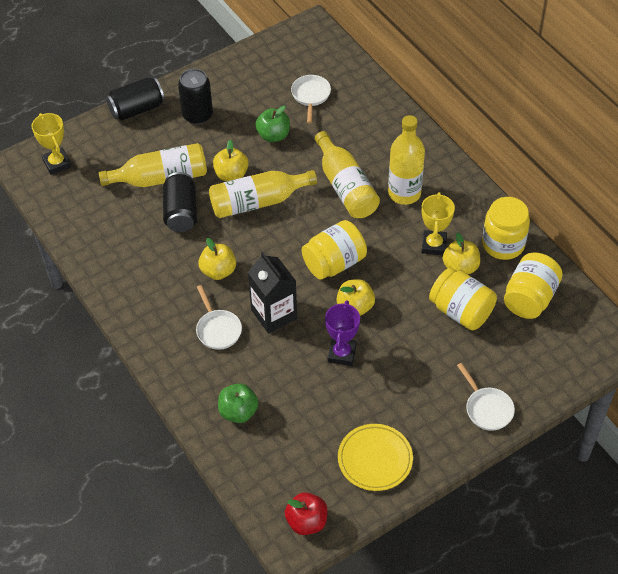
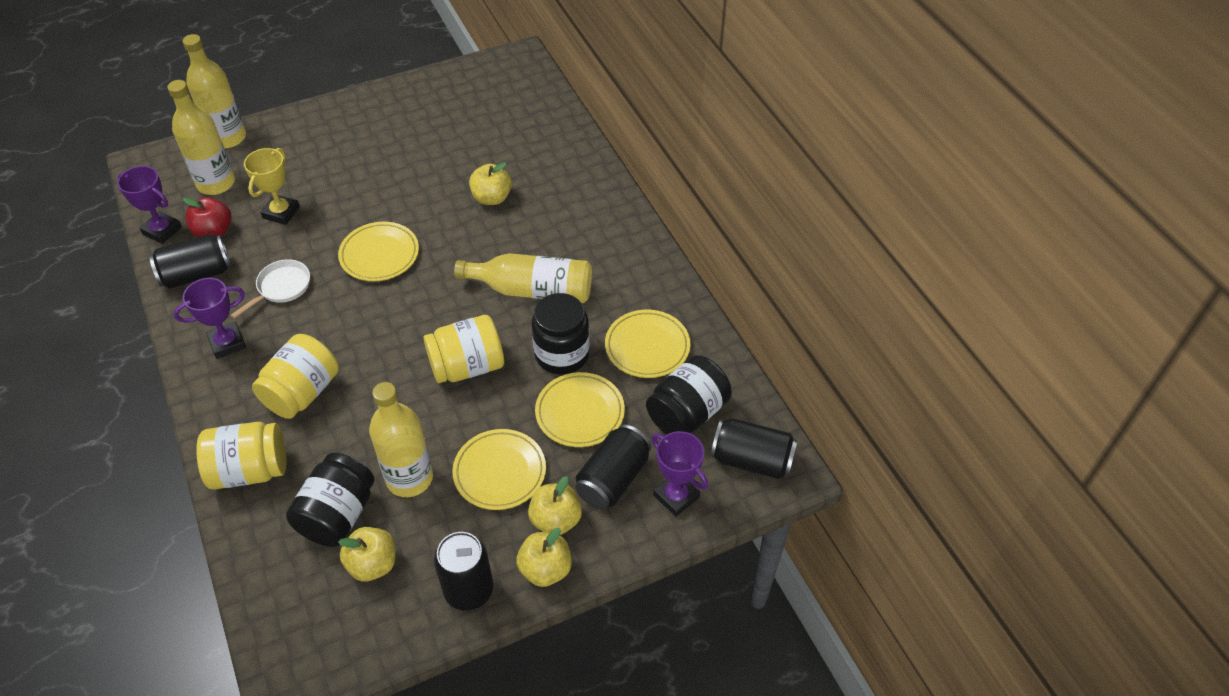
black can: [106,77,165,121] [163,172,197,232] [178,69,213,124] = 3 -> [149,234,231,289] [434,532,493,611] [575,425,651,509] [711,418,798,479] = 4
black carton: [248,252,297,334] = 1 -> none = 0
black jar: none = 0 -> [286,453,374,547] [532,293,590,374] [646,355,732,435] = 3
green apple: [218,383,259,423] [255,105,290,142] = 2 -> none = 0
purple trophy: [325,300,360,366] = 1 -> [117,166,182,244] [174,278,246,359] [652,431,708,517] = 3
white pan: [196,285,242,350] [291,75,331,124] [457,363,515,431] = 3 -> [230,259,310,319] = 1
yellow jar: [302,220,367,280] [429,268,497,330] [482,197,530,260] [504,253,563,319] = 4 -> [196,422,286,490] [252,334,339,419] [423,315,504,383] = 3
yellow plate: [338,424,413,491] = 1 -> [338,222,419,281] [453,429,546,510] [535,372,625,447] [605,310,690,378] = 4
yellow trophy: [32,113,72,175] [422,192,455,255] = 2 -> [244,148,300,225] = 1

